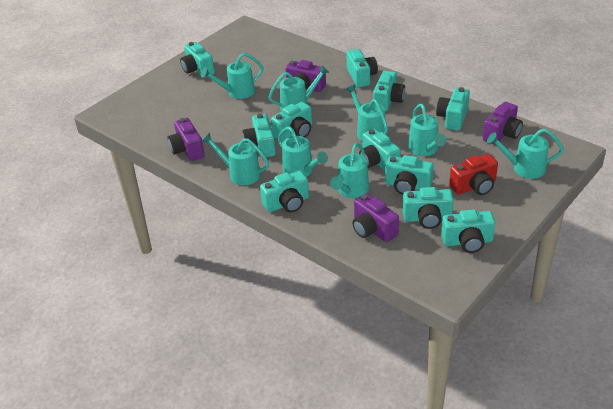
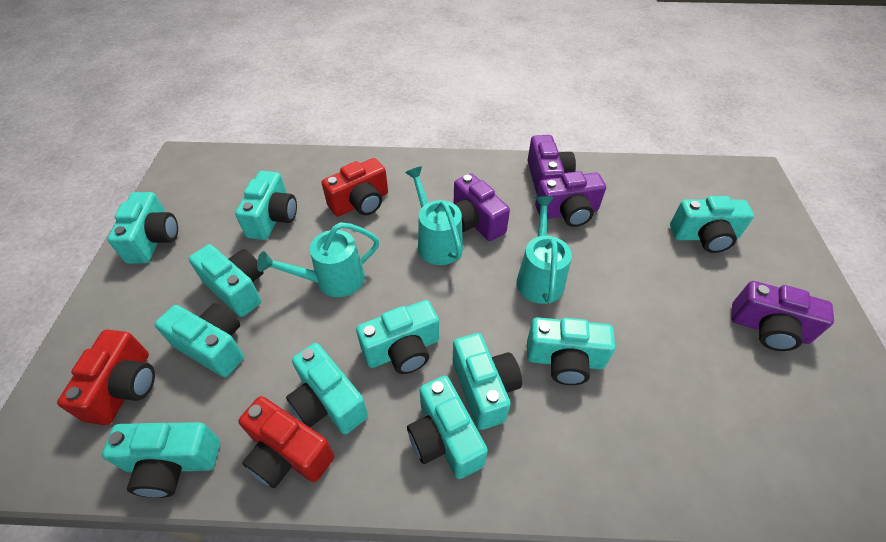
red camera: [449,154,498,195] = 1 -> [57,330,155,425] [238,396,335,488] [322,158,388,217] = 3
turquoise watering can: [201,53,263,99] [201,133,269,185] [269,65,329,112] [278,127,328,177] [330,143,369,198] [346,84,388,142] [408,104,447,156] [487,129,564,179] = 8 -> [257,222,379,297] [405,166,463,265] [517,196,572,304] = 3

